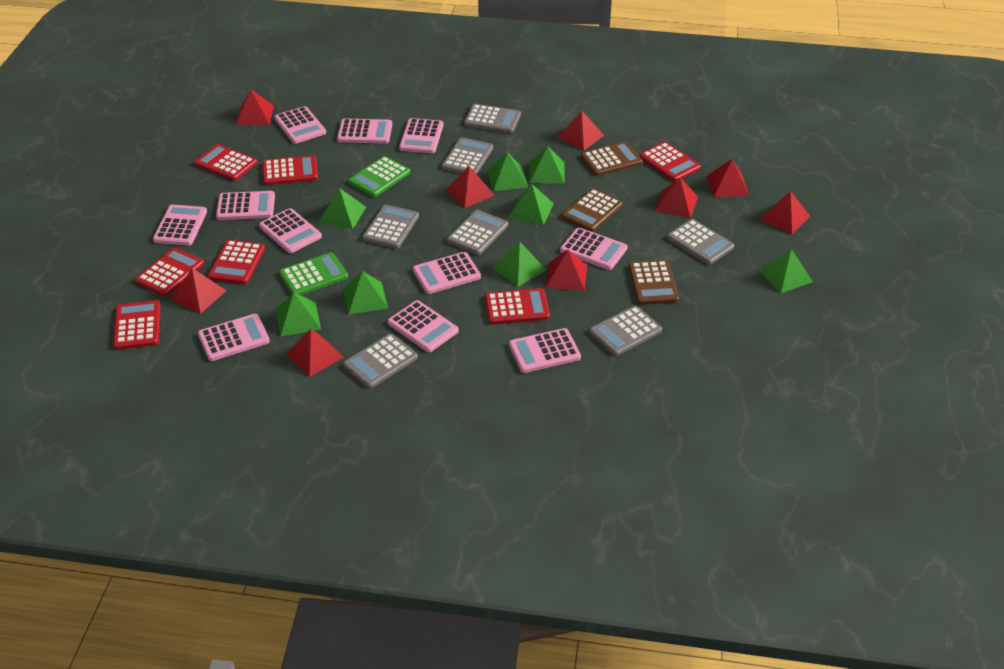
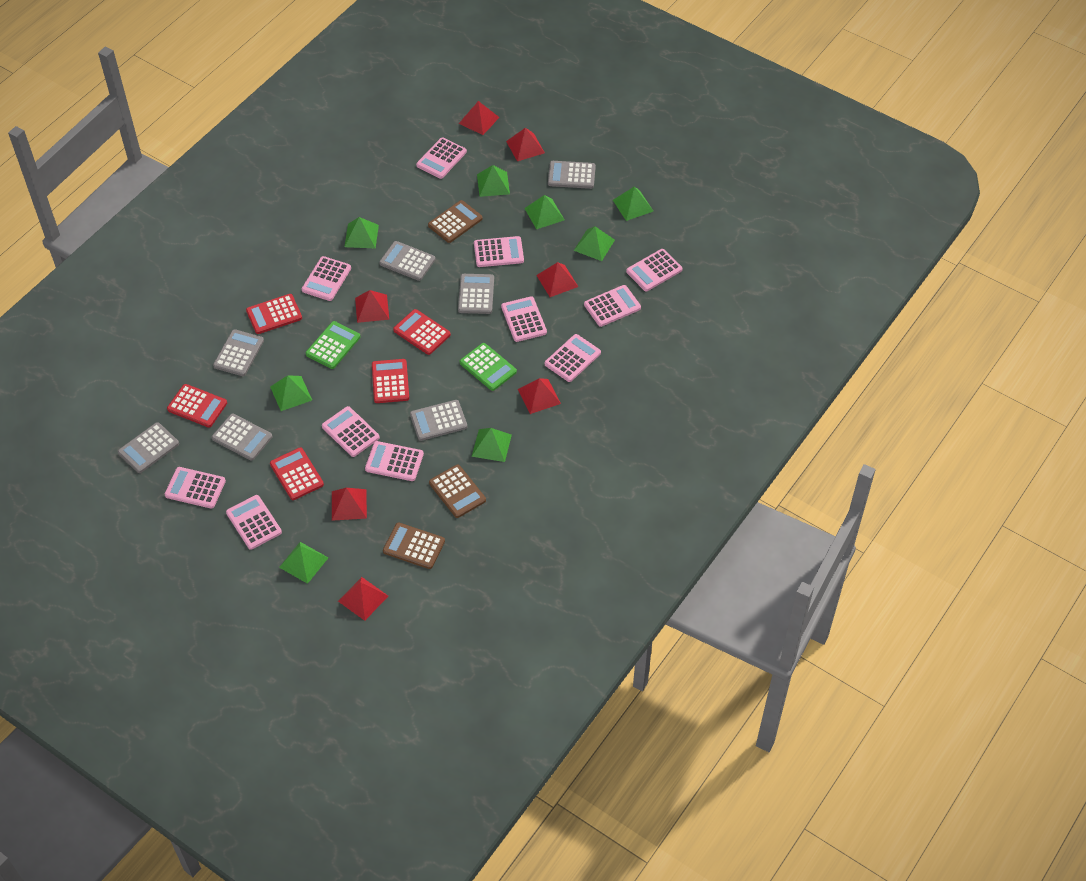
red calculator: [113,300,161,350] [135,248,204,296] [194,144,258,181] [208,240,265,284] [262,155,318,185] [485,288,550,325] [639,142,701,182] = 7 -> [167,384,227,428] [246,294,302,334] [270,448,324,500] [372,359,409,403] [393,309,451,355] = 5
red pyramid: [170,268,227,314] [236,89,274,125] [286,329,344,377] [445,166,495,208] [545,249,587,291] [557,111,604,151] [655,178,698,218] [707,159,749,197] [760,191,810,234] = 9 -> [332,488,367,521] [338,577,388,621] [355,290,389,323] [459,101,500,135] [506,128,545,161] [518,378,561,414] [536,262,578,297] = 7

